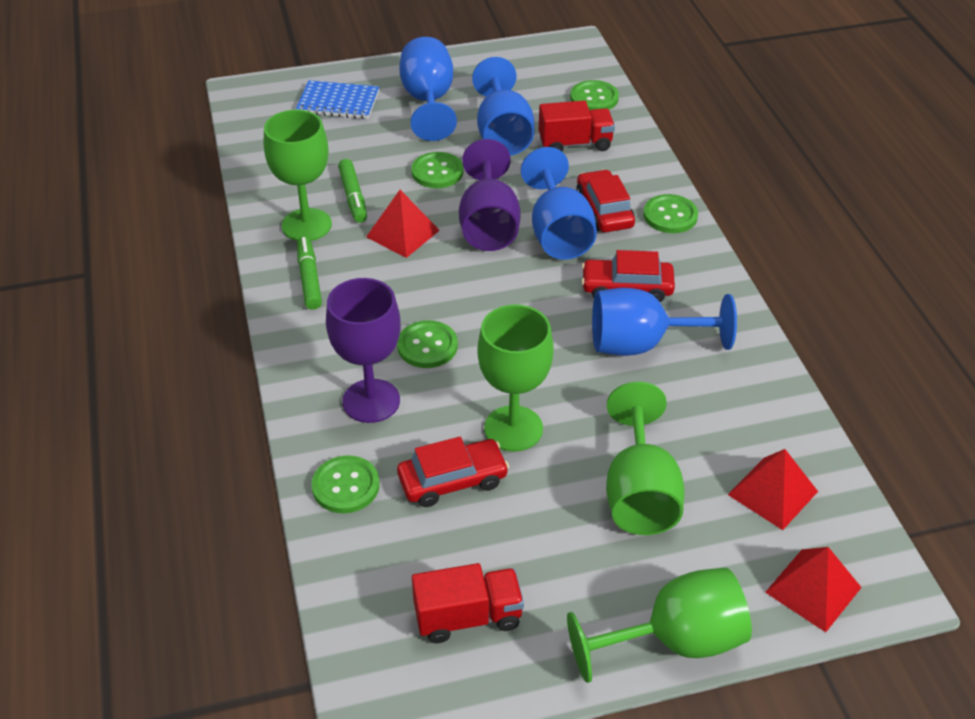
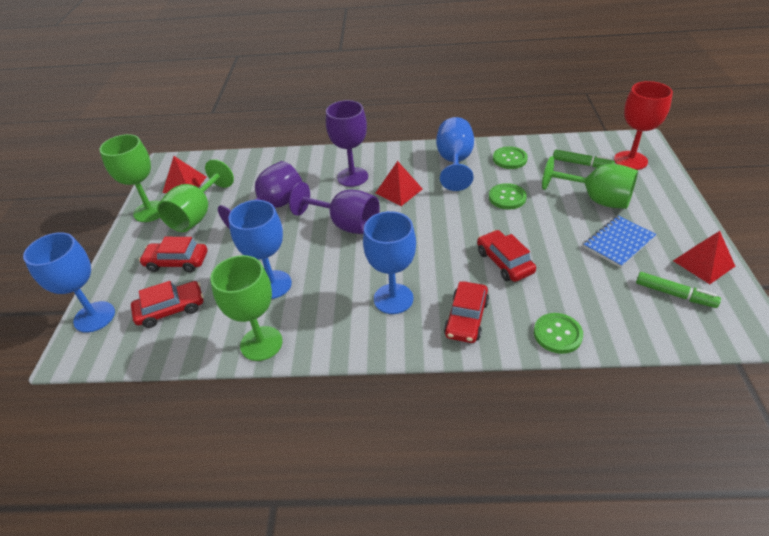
green button: [312,455,380,513] [397,320,458,368] [411,152,463,188] [570,80,619,110] [643,194,698,233] = 5 -> [489,183,527,210] [493,146,528,169] [534,313,583,354] = 3
purple goblet: [326,278,401,423] [459,139,521,251] = 2 -> [218,161,302,229] [289,182,380,234] [326,100,368,187] = 3
red car: [397,437,509,507] [576,169,635,232] [581,250,675,302] = 3 -> [131,281,204,328] [139,237,207,272] [444,281,489,343] [477,230,536,282] = 4
red goblet: none = 0 -> [614,81,673,170] = 1
red truck: [412,563,524,643] [539,101,615,151] = 2 -> none = 0

